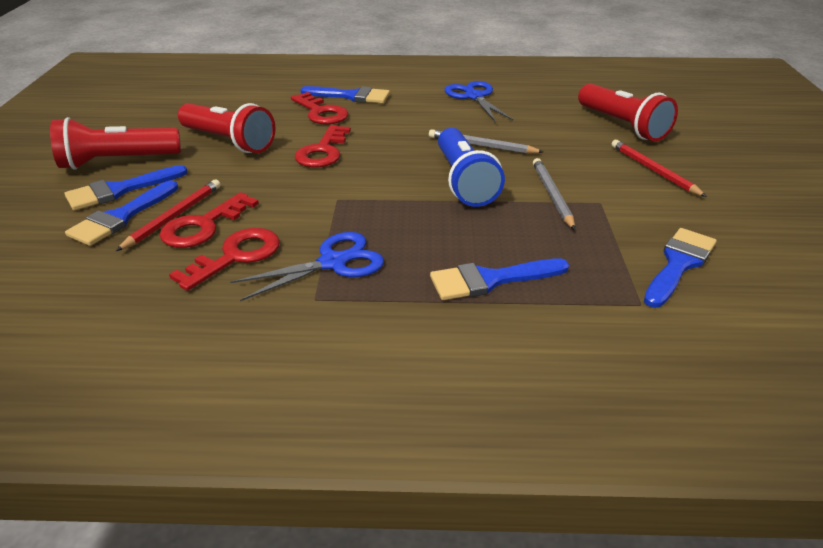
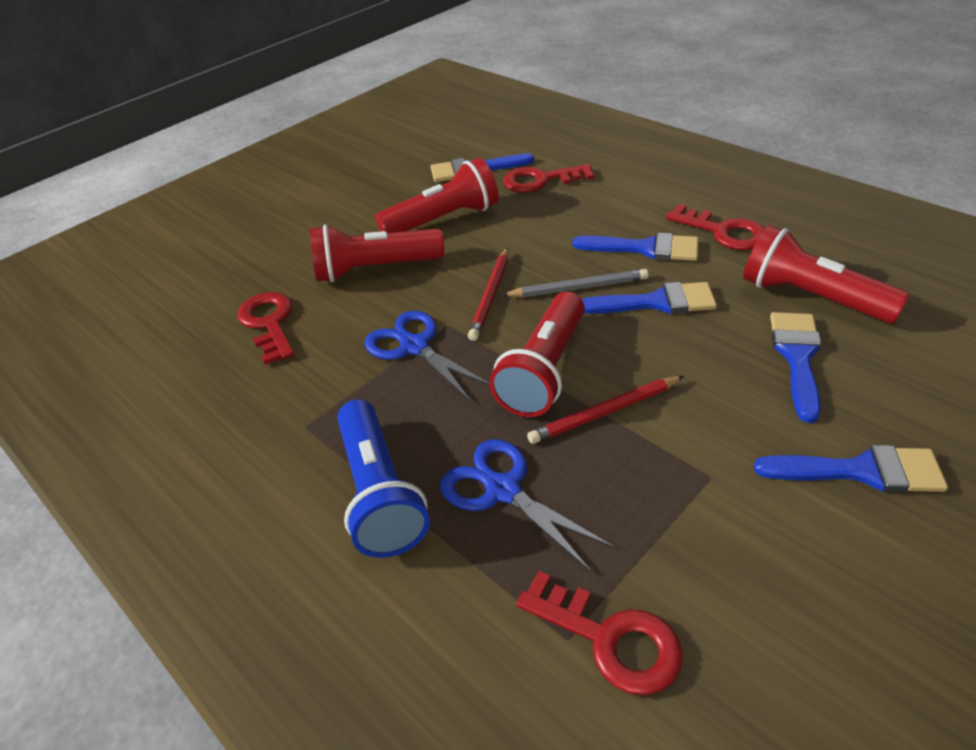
grey pencil: [429,129,543,154] [533,158,575,230] = 2 -> [502,269,649,297] = 1
red flashlight: [50,117,181,170] [178,103,275,153] [578,83,678,141] = 3 -> [310,224,444,282] [375,158,499,233] [489,292,585,417] [743,225,910,323] = 4

